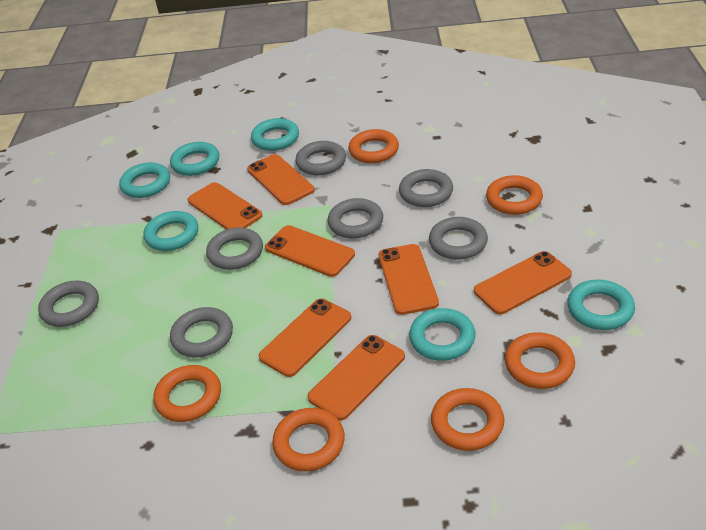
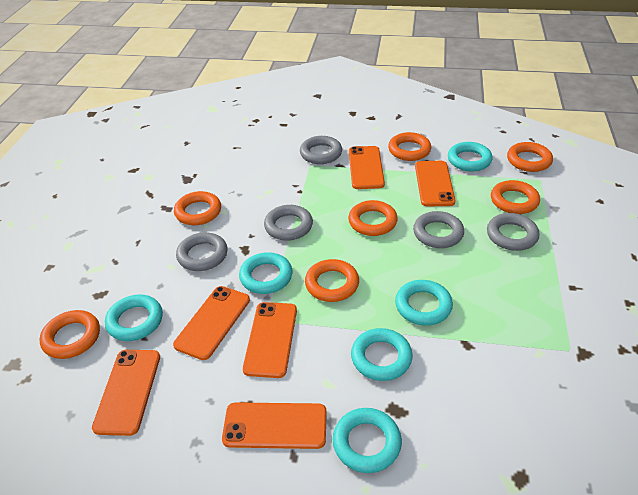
grey ring: [38,281,99,327] [170,307,233,358] [206,227,263,270] [295,141,346,176] [328,198,383,239] [399,169,453,207] [429,217,488,260] = 7 -> [176,232,227,271] [264,205,313,241] [300,136,342,164] [413,211,464,248] [487,213,540,251] = 5
orange phone: [188,182,262,229] [247,154,315,205] [259,299,351,377] [265,225,355,277] [307,335,405,421] [378,244,439,315] [474,251,572,315] = 7 -> [92,350,160,436] [173,286,250,360] [222,402,327,449] [243,302,297,378] [349,146,385,189] [415,161,455,207] = 6
orange ring: [153,365,221,422] [272,408,345,471] [348,129,399,163] [431,388,504,451] [486,175,543,215] [505,333,575,389] = 6 -> [40,310,100,359] [174,191,221,225] [305,259,359,302] [348,200,398,236] [388,132,431,161] [491,180,540,214] [507,142,553,172] = 7

